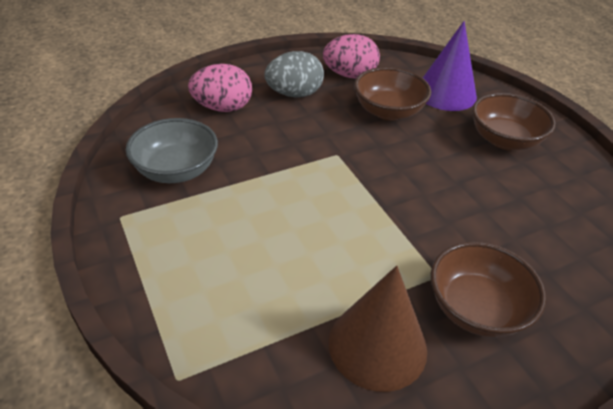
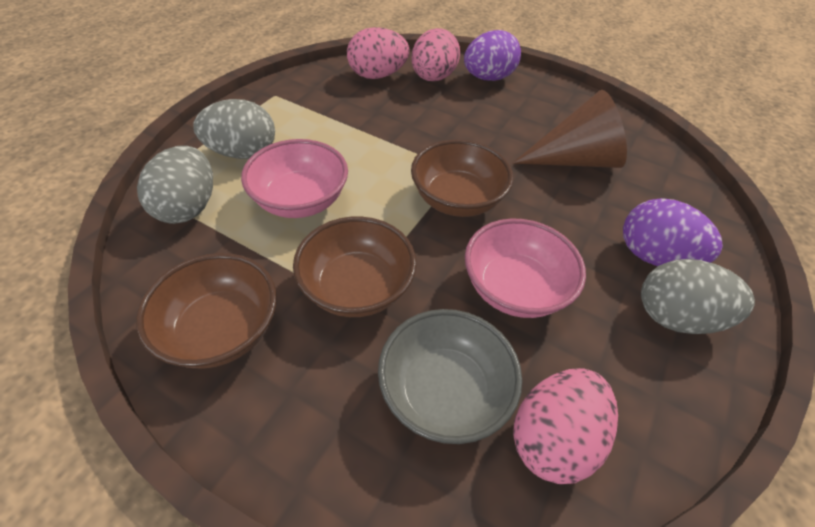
grey egg: [264,51,324,97] = 1 -> [137,146,213,224] [193,99,275,159] [641,259,755,334] = 3
pink bowl: none = 0 -> [241,139,348,218] [465,218,586,318] = 2
pink egg: [188,64,252,112] [323,34,380,79] = 2 -> [347,27,409,79] [411,28,460,81] [513,368,618,484] = 3
purple cone: [423,21,477,111] = 1 -> none = 0
purple egg: none = 0 -> [464,30,521,81] [623,198,723,266] = 2

